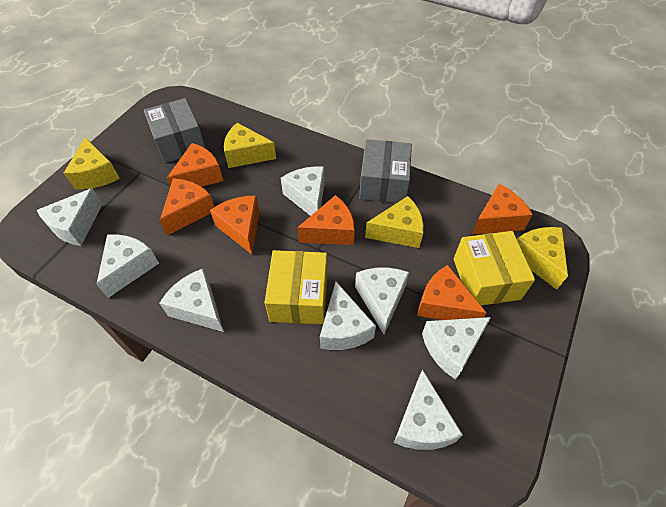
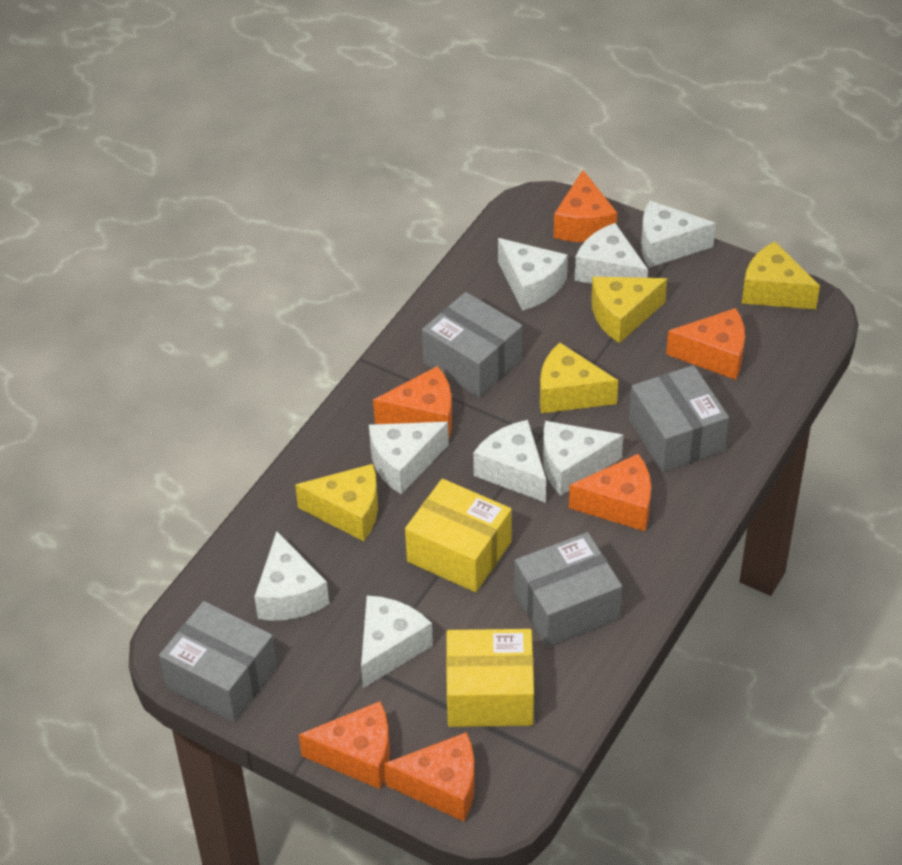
grey box: [144,98,205,163] [359,139,412,203] = 2 -> [159,601,277,722] [422,292,522,398] [514,532,622,647] [629,365,729,472] = 4

